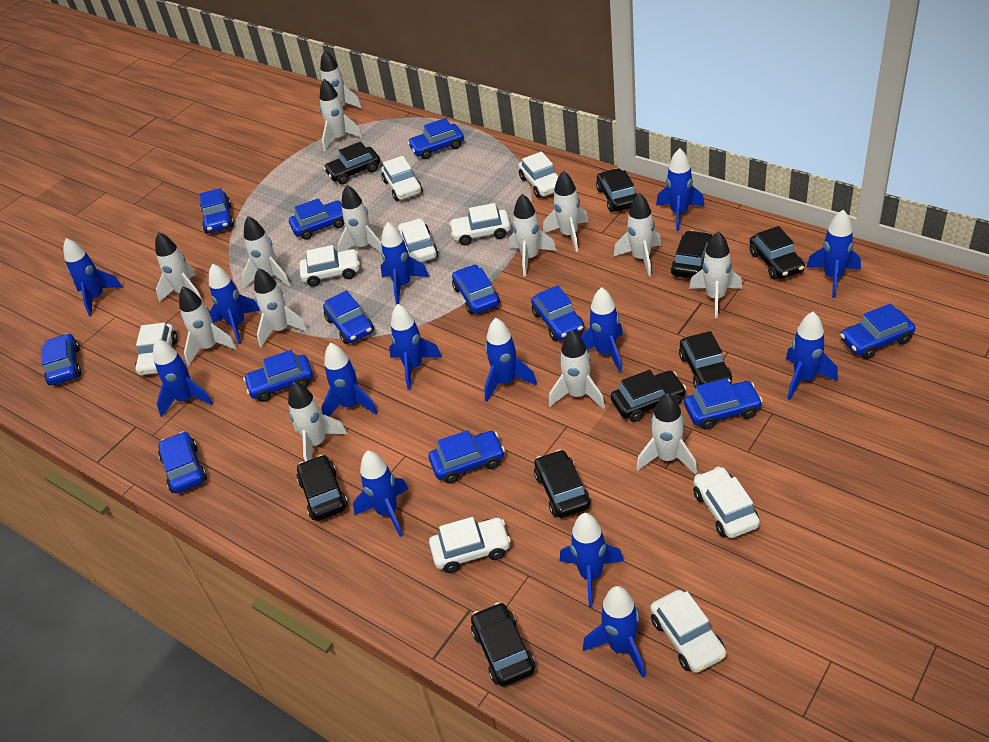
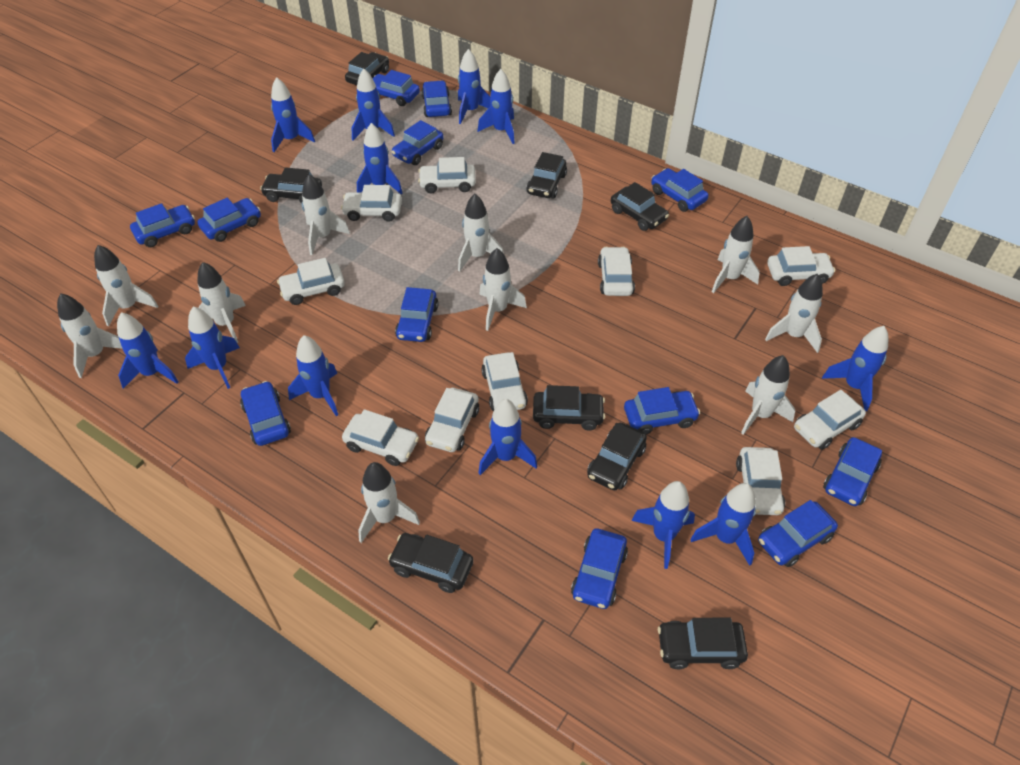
black car: [297,455,348,521] [323,142,380,184] [471,602,535,687] [534,449,591,518] [596,168,638,212] [611,370,686,422] [671,230,712,279] [679,331,732,388] [749,226,805,279] = 9 -> [260,167,322,204] [345,52,389,85] [388,533,474,593] [526,152,567,198] [533,385,605,431] [587,423,647,490] [611,182,669,231] [658,618,748,670] = 8
blue rocket: [63,238,123,316] [153,339,213,417] [209,263,260,344] [321,343,378,416] [353,450,408,537] [381,222,429,304] [389,304,442,390] [484,318,537,402] [560,513,624,608] [581,287,623,372] [583,586,646,678] [656,148,705,231] [786,312,838,400] [806,210,861,298] = 14 -> [117,312,178,389] [185,306,240,389] [271,77,315,152] [288,335,338,416] [352,69,395,141] [357,123,402,195] [458,49,490,124] [477,69,515,144] [479,399,537,475] [632,481,695,569] [690,483,756,566] [822,326,889,411] = 12
white car: [135,323,178,375] [299,245,360,287] [381,156,423,201] [398,219,438,263] [429,517,511,573] [449,203,511,246] [518,151,559,198] [650,590,726,673] [693,466,760,538] = 9 -> [277,258,345,305] [341,185,402,222] [342,409,419,466] [418,157,476,193] [425,388,479,452] [481,352,528,411] [598,247,635,296] [736,447,785,515] [767,246,835,286] [794,390,866,450] = 10
white rocket: [155,232,203,302] [179,287,237,366] [242,216,290,288] [254,268,309,347] [288,381,348,462] [320,50,362,121] [320,79,363,151] [337,185,382,252] [509,194,557,277] [543,171,589,252] [549,330,605,409] [614,193,661,277] [636,393,697,475] [689,231,742,319] = 14 -> [57,293,122,378] [94,245,158,326] [197,262,246,343] [302,174,350,255] [358,462,420,543] [458,194,504,272] [479,248,527,331] [712,216,760,293] [741,355,795,435] [765,274,823,353] = 10

